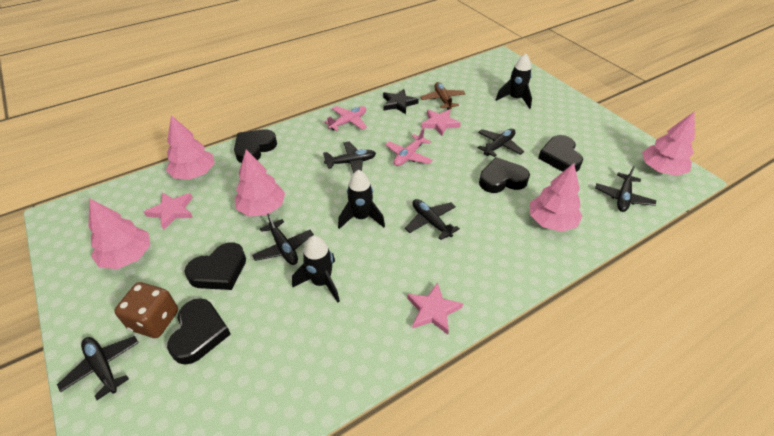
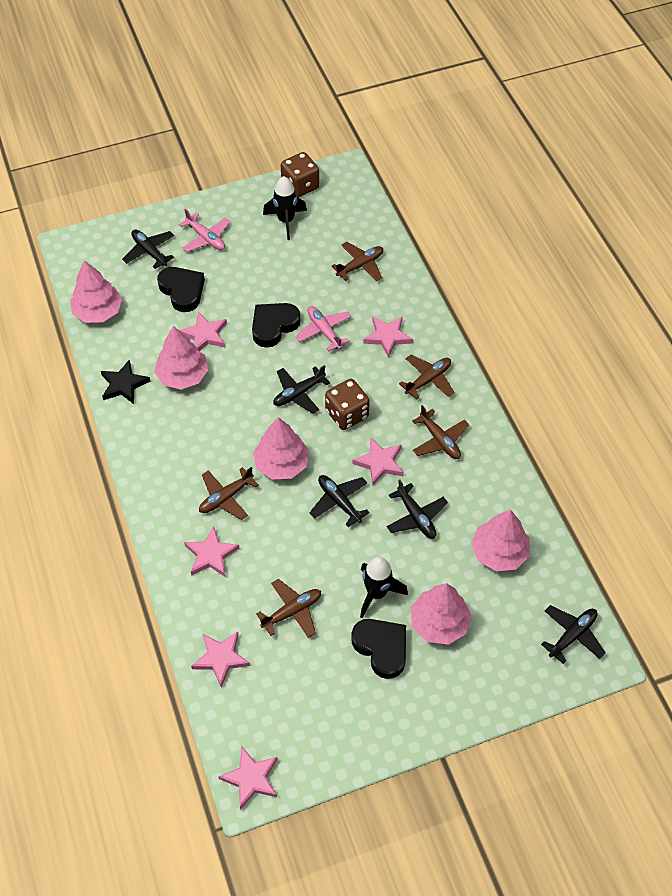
black heart: [167,298,231,364] [184,242,246,290] [234,129,277,163] [479,157,530,193] [538,135,583,172] = 5 -> [157,267,205,312] [252,303,301,348] [351,619,406,679] = 3
black plane: [57,336,139,400] [252,213,314,265] [323,141,376,173] [405,199,460,240] [478,129,524,157] [595,165,656,212] = 6 -> [122,230,174,269] [273,365,330,414] [309,475,370,527] [387,480,448,539] [541,605,605,664] = 5
black rocket: [292,235,340,303] [338,170,385,229] [496,54,532,109] = 3 -> [263,176,307,240] [360,557,408,618] = 2
brown dice: [114,282,178,338] = 1 -> [281,152,319,197] [325,379,370,430] = 2
brown plane: [420,82,465,110] = 1 -> [199,467,258,520] [256,579,321,638] [332,242,383,281] [399,355,455,399] [412,405,469,459] = 5
pink star: [144,193,193,230] [407,282,463,335] [421,109,461,136] = 3 -> [179,311,227,351] [184,526,240,577] [191,632,250,688] [218,747,278,810] [352,437,404,485] [363,316,413,358] = 6

